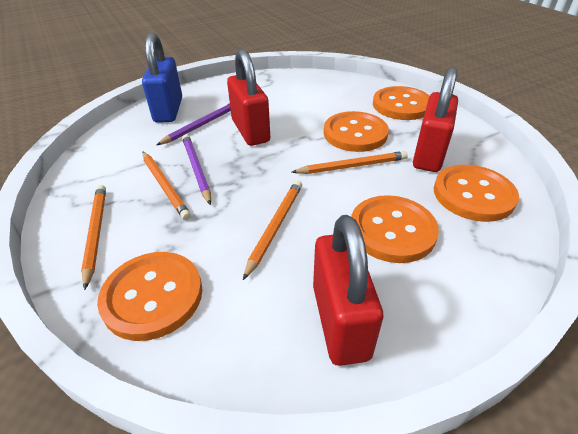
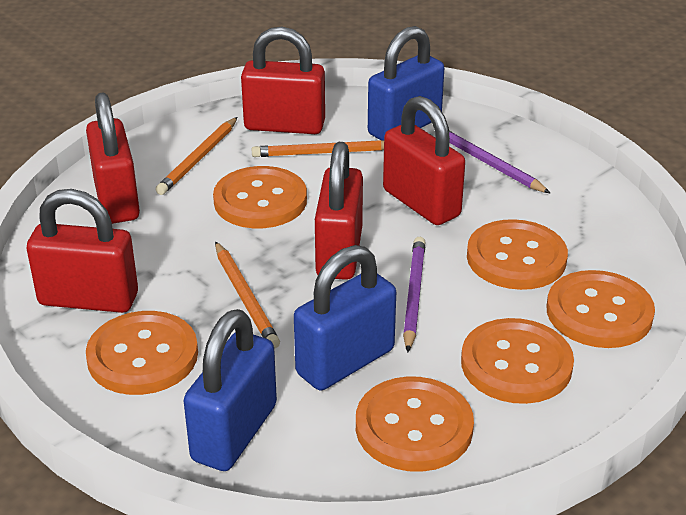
blue padlock: [142,32,182,123] = 1 -> [184,309,277,471] [294,245,396,391] [368,26,444,141] = 3
orange button: [97,252,202,341] [324,111,389,152] [351,195,439,263] [373,86,430,120] [434,165,519,222] = 5 -> [86,311,198,395] [213,166,307,228] [356,376,474,472] [461,318,574,404] [467,219,568,290] [547,270,655,348] = 6
orange pencil: [81,185,106,290] [142,152,191,220] [243,181,302,280] [292,151,408,174] = 4 -> [155,117,237,195] [215,242,280,349] [252,140,384,157] = 3
red padlock: [227,49,270,146] [313,215,383,366] [413,67,458,172] = 3 -> [26,189,138,313] [86,93,140,224] [241,27,325,134] [315,142,363,280] [383,96,465,225] = 5

